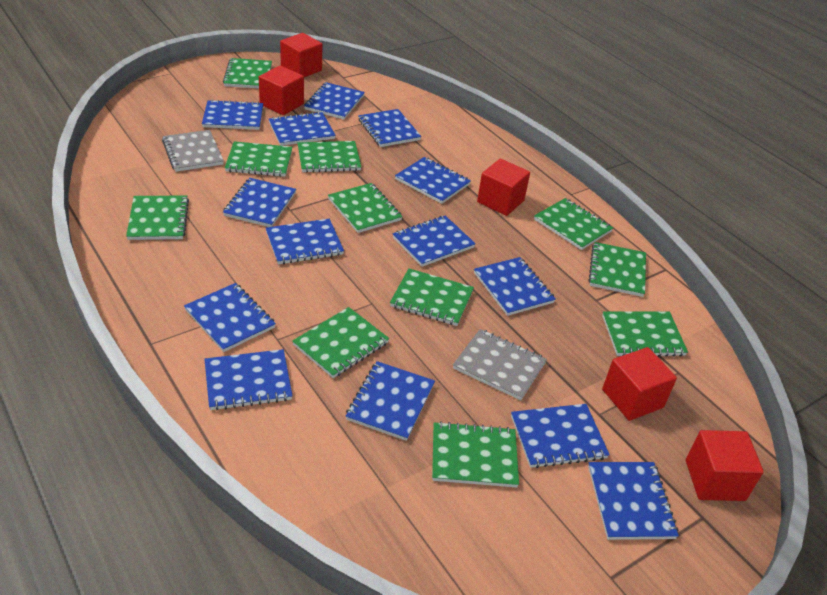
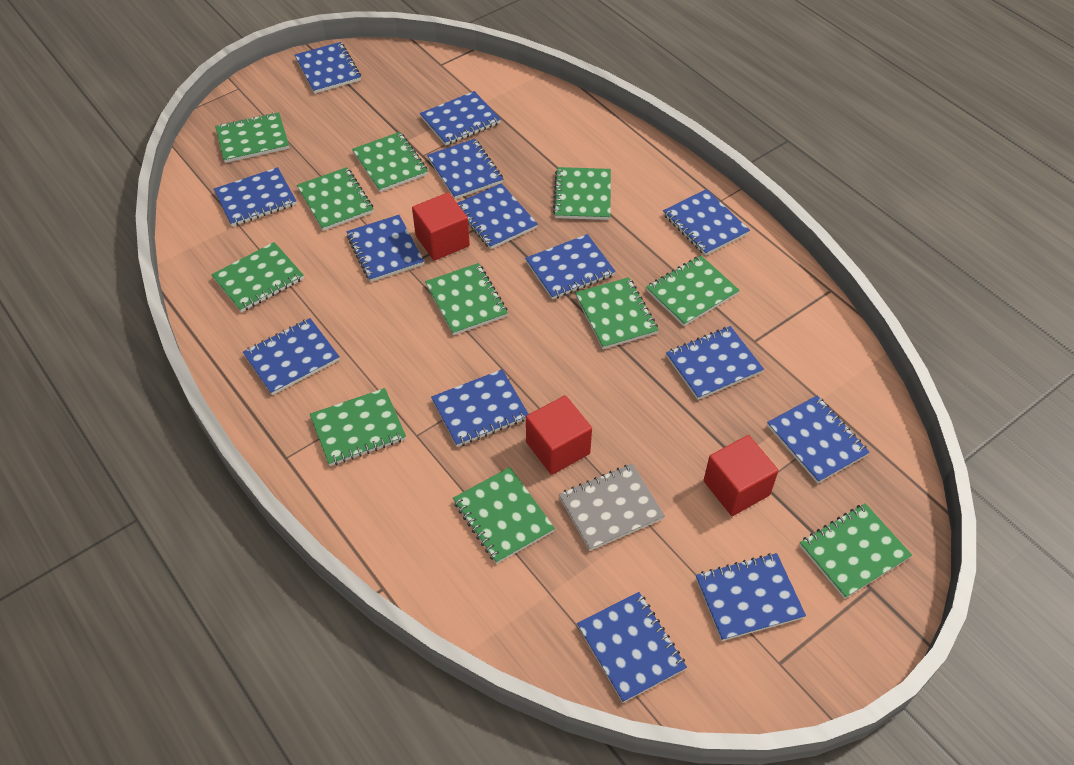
grey notebook: [162,130,224,172] [453,329,547,400] = 2 -> [559,464,665,551] = 1
red cube: [259,66,304,115] [280,33,322,77] [477,159,530,216] [602,347,677,421] [686,430,764,501] = 5 -> [412,193,470,261] [526,395,592,475] [704,435,779,516] = 3

